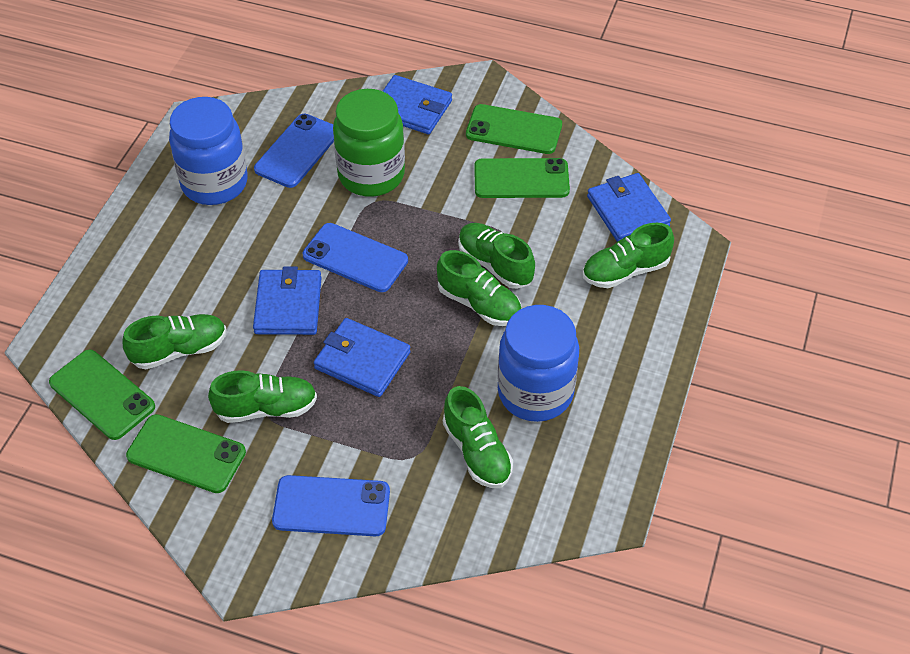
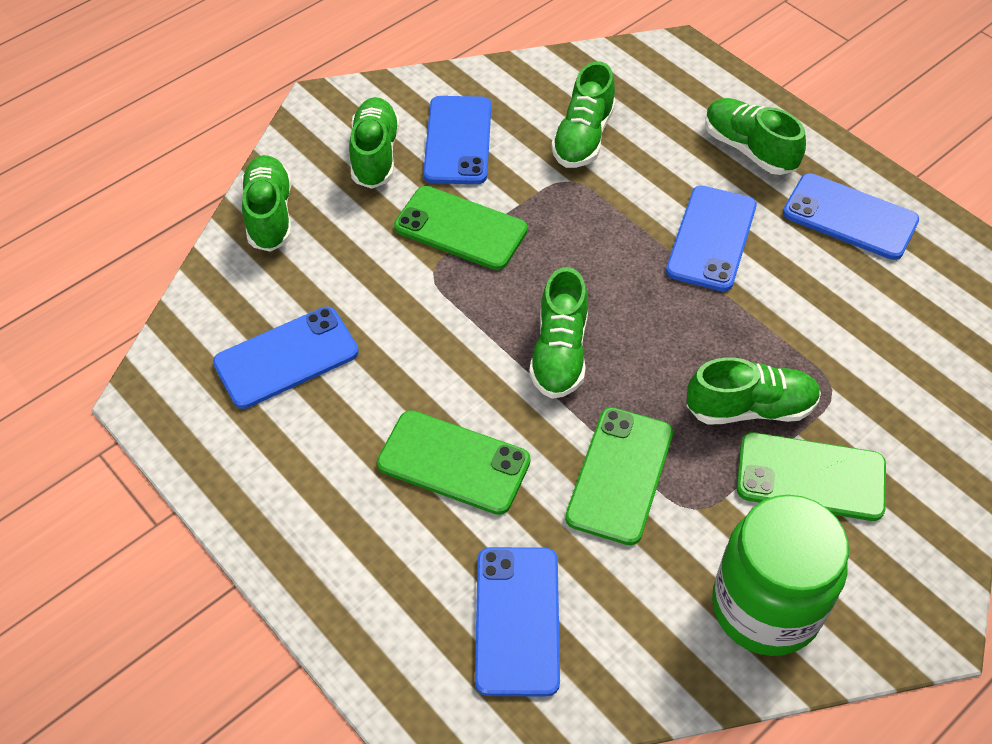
blue jar: [169,97,248,205] [497,305,579,422] = 2 -> none = 0
blue phone: [254,114,334,188] [272,475,390,536] [303,223,408,292] = 3 -> [213,307,359,409] [423,96,491,184] [475,547,560,697] [666,186,757,291] [783,173,919,260] = 5
blue wallet: [253,266,322,335] [314,318,411,397] [383,75,452,134] [587,173,671,242] = 4 -> none = 0

